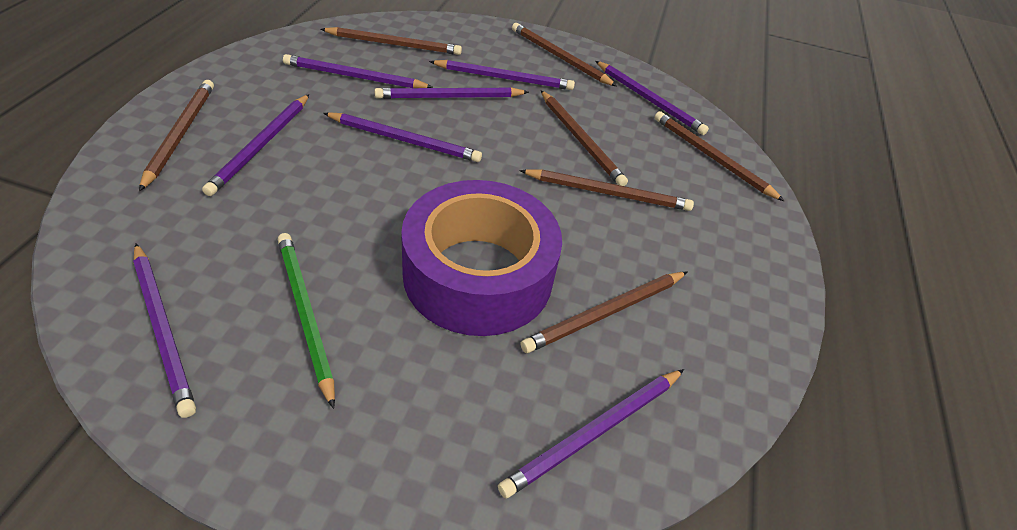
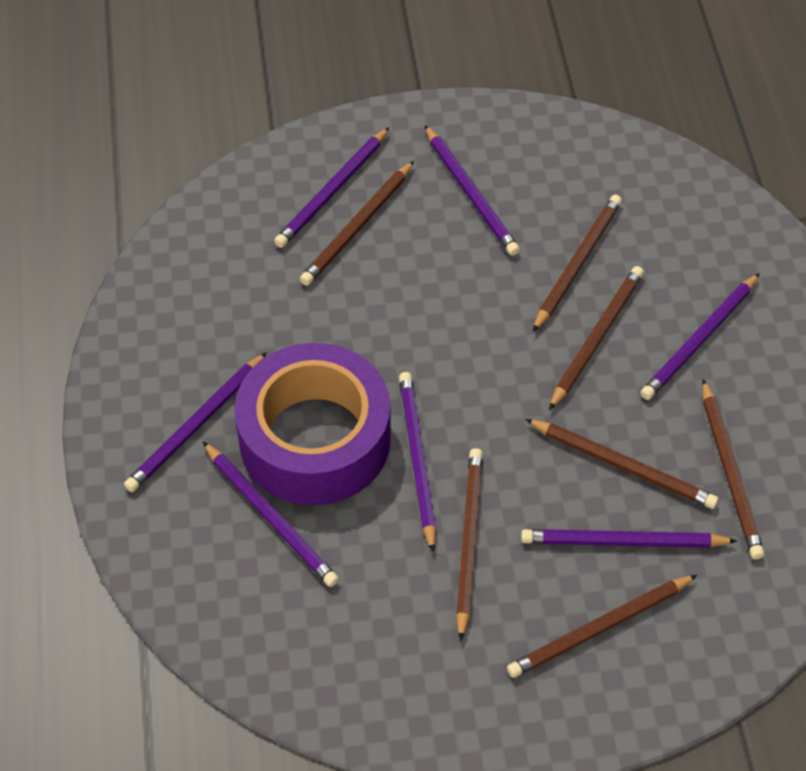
green pencil: [278,233,335,409] = 1 -> none = 0
purple pencil: [133,243,196,418] [202,94,309,196] [283,54,433,88] [323,112,482,162] [374,87,529,99] [429,60,575,90] [498,369,684,499] [595,61,709,135] = 8 -> [124,352,267,492] [203,442,339,587] [274,127,389,248] [399,372,436,553] [425,125,520,256] [521,529,737,548] [640,273,760,400] = 7

